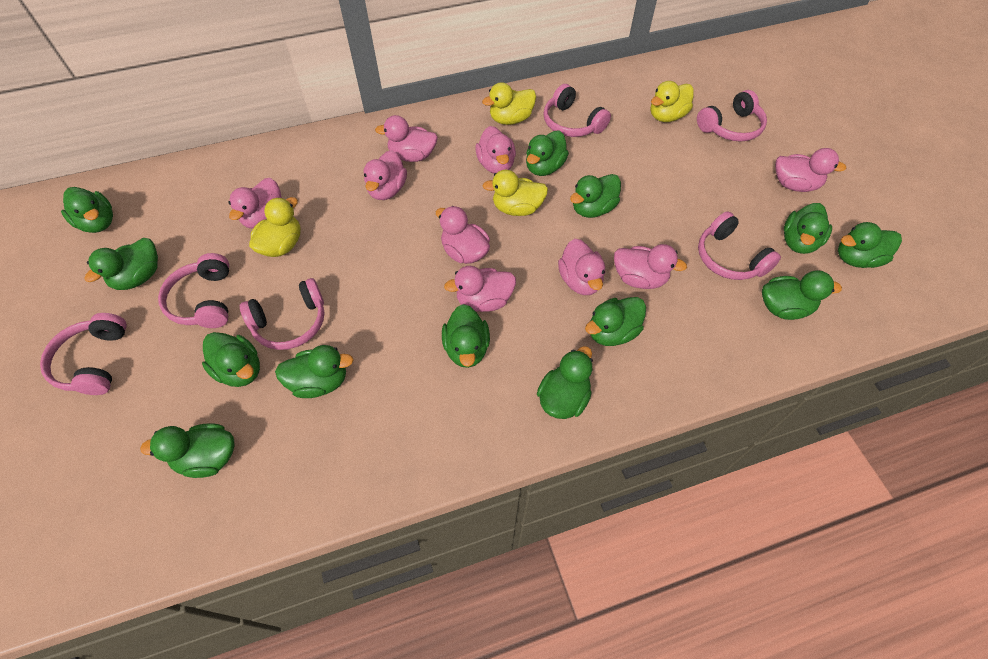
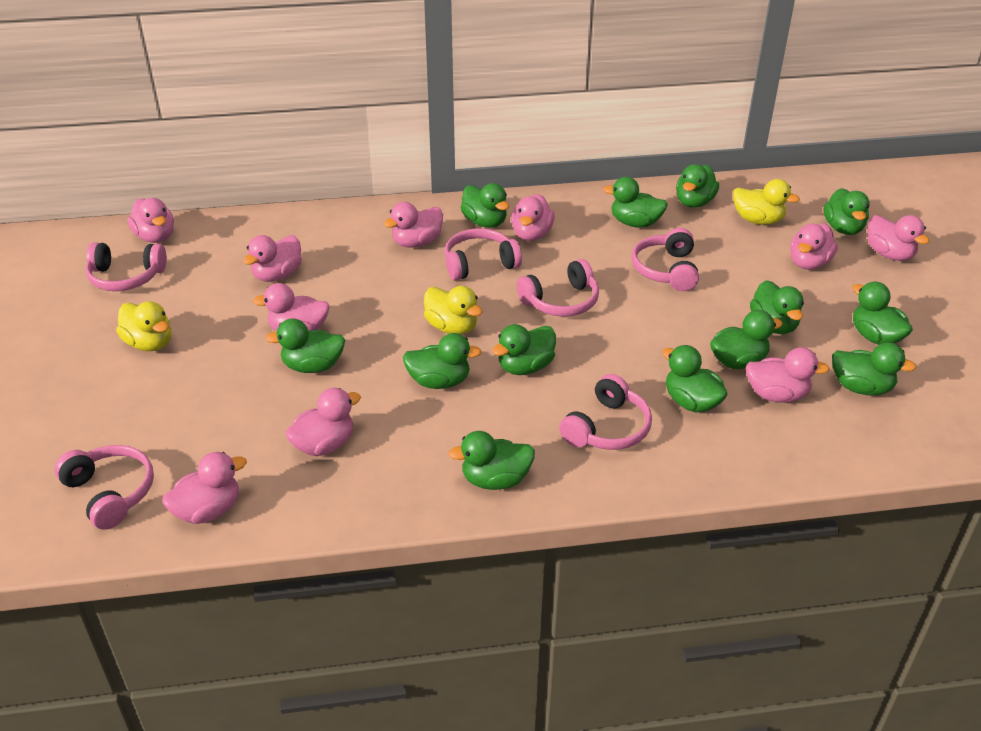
pink duck: [228,178,282,229] [364,150,407,200] [375,115,438,162] [436,206,490,264] [444,266,516,312] [475,126,516,174] [558,239,605,295] [614,244,687,289] [775,148,846,192] = 9 -> [127,198,174,243] [162,452,247,524] [243,235,302,282] [253,283,330,331] [285,388,361,456] [384,202,443,248] [511,194,555,241] [746,347,830,403] [790,224,838,270] [868,215,930,261] = 10
yellow duck: [249,197,301,257] [482,82,536,125] [482,170,548,216] [650,81,694,122] = 4 -> [116,301,171,351] [424,286,483,335] [733,179,800,225] = 3

